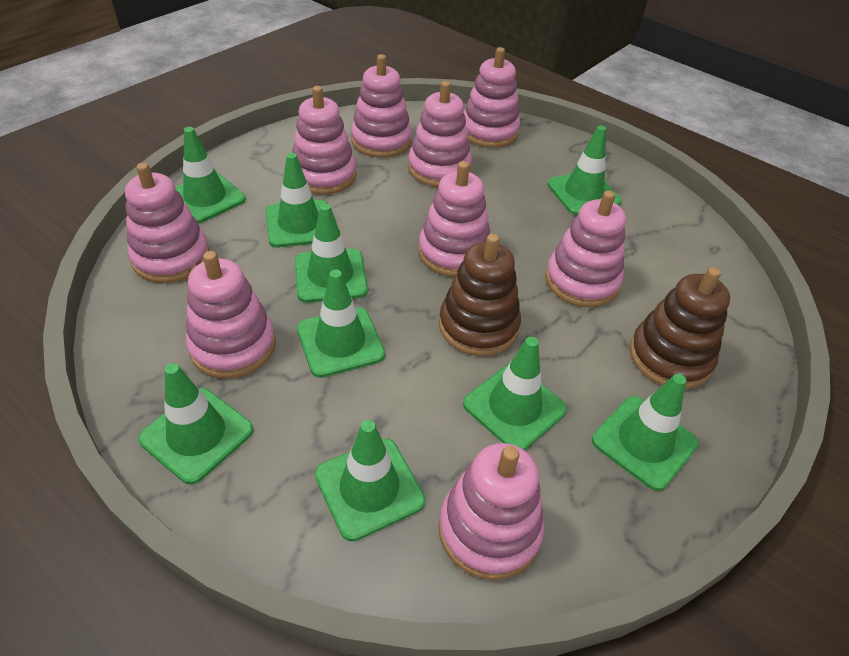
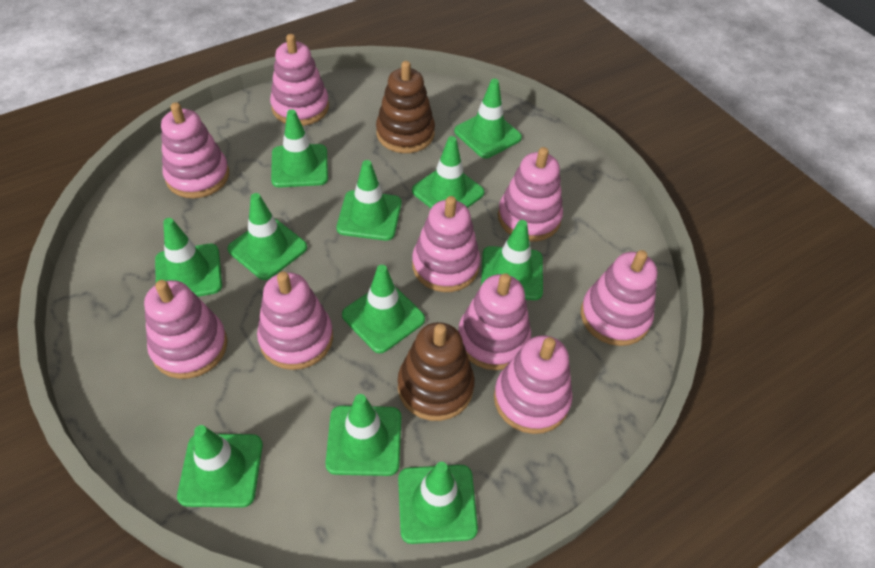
green traffic cone: [138,363,253,484] [175,127,246,224] [266,153,328,247] [295,204,368,303] [297,270,385,378] [315,420,425,542] [463,337,567,450] [547,125,621,215] [592,374,699,491] = 9 -> [155,218,222,297] [177,425,263,508] [227,193,307,280] [271,109,328,187] [326,394,401,476] [337,160,401,241] [342,265,425,353] [398,462,478,544] [412,136,484,208] [454,79,522,158] [481,220,543,300] = 11

